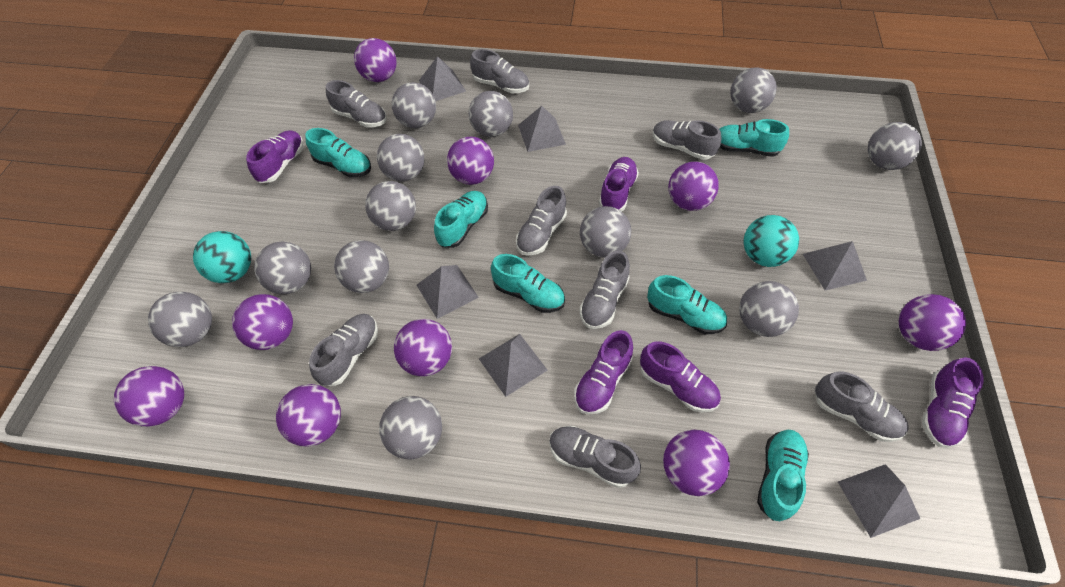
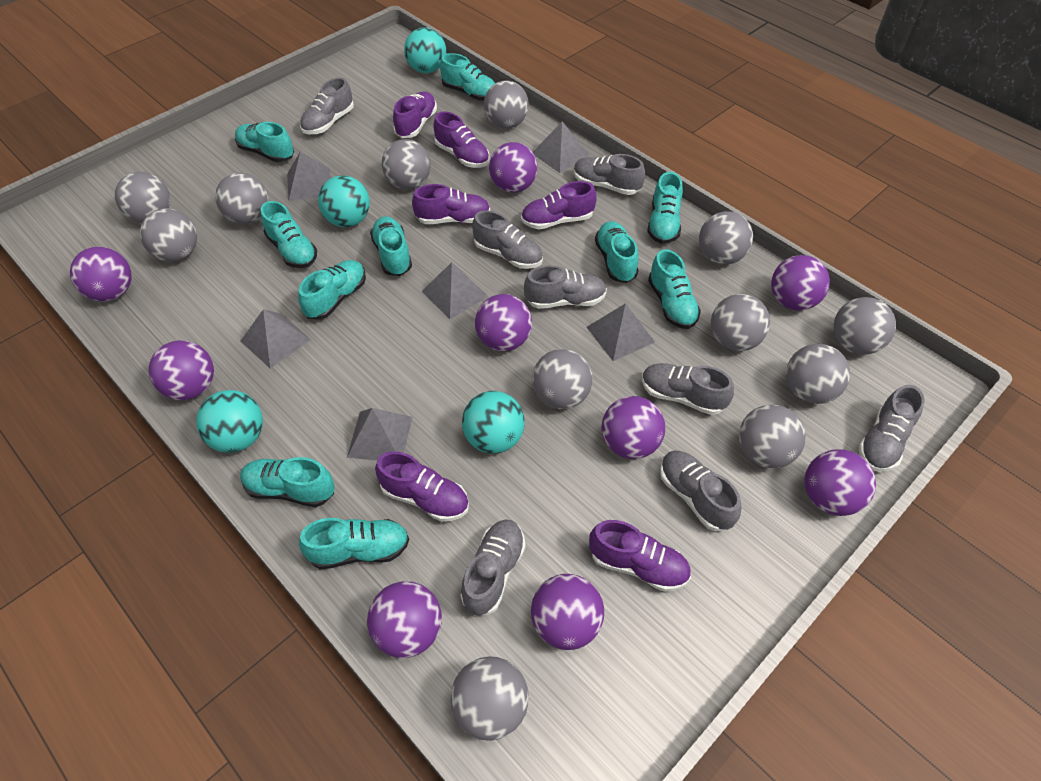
purple shoe: [246,130,304,183] [574,330,633,415] [599,157,639,212] [640,341,721,413] [922,357,984,448] = 5 -> [375,451,469,522] [393,91,437,138] [412,184,490,224] [433,111,490,168] [521,181,597,229] [589,520,691,592] = 6
turquoise ball: [193,231,251,283] [743,215,799,267] = 2 -> [196,390,263,453] [318,175,370,227] [404,27,446,73] [462,391,525,454] = 4
turquoise shoe: [306,128,371,178] [434,191,488,248] [491,254,565,313] [647,275,727,334] [720,119,789,157] [757,430,809,521] = 6 -> [235,122,294,162] [240,457,335,507] [261,201,317,268] [298,260,366,320] [299,518,409,569] [370,216,412,276] [440,53,495,101] [595,221,639,283] [647,172,683,244] [648,249,701,329] = 10

